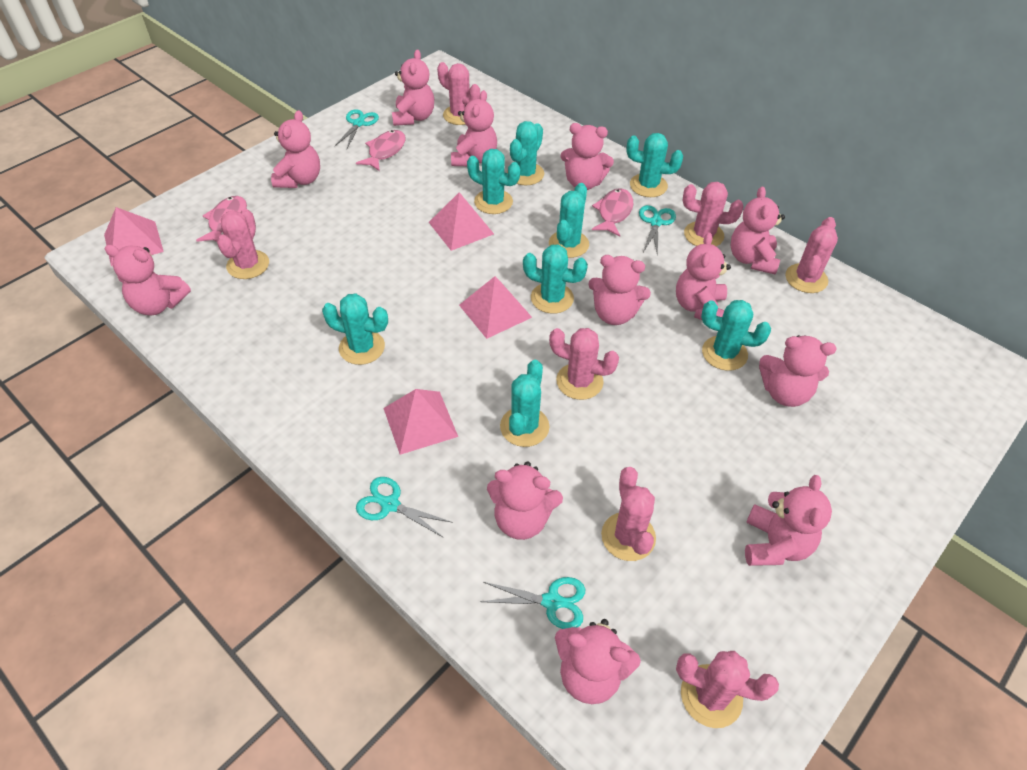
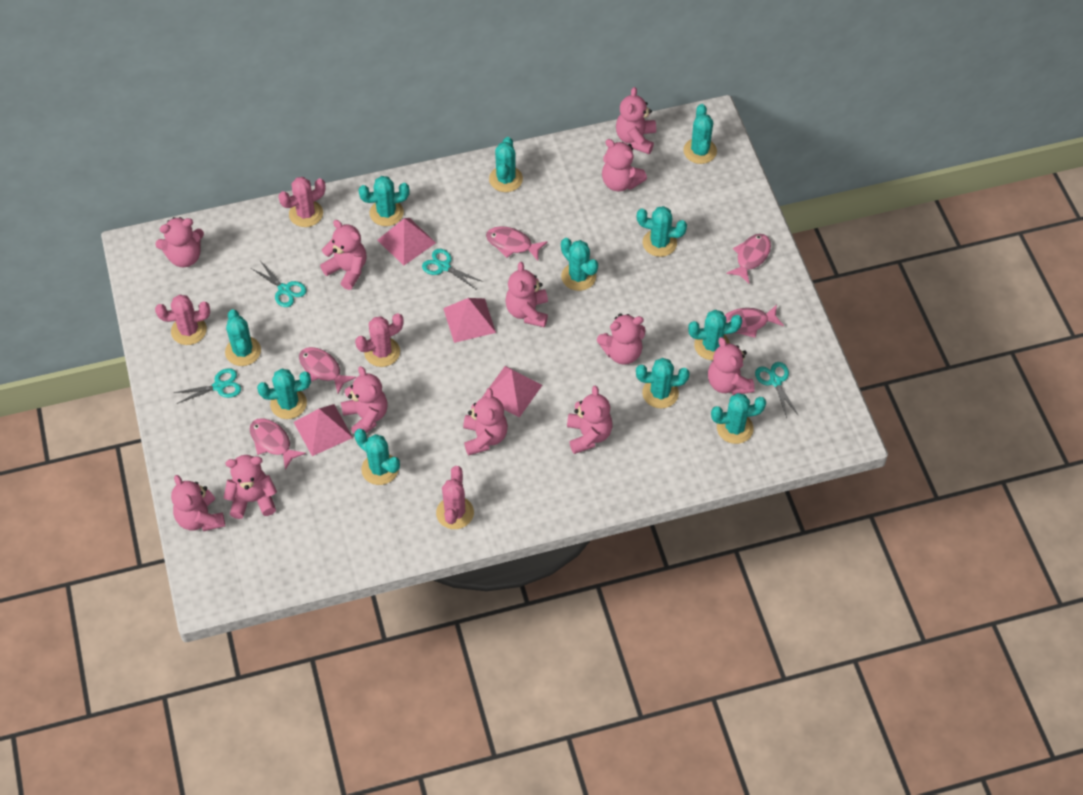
pink cactus: [217,209,269,279] [437,62,480,125] [549,328,619,400] [601,467,656,561] [676,651,779,728] [682,182,744,246] [785,217,838,293] = 7 -> [155,294,210,345] [279,177,326,227] [355,313,404,367] [436,466,474,529] = 4
pink fish: [196,196,247,242] [356,130,405,171] [592,188,633,237] = 3 -> [250,418,306,470] [299,347,356,394] [486,226,547,261] [725,305,784,338] [726,234,771,283] = 5
turquoise cactus: [322,293,388,365] [467,149,520,214] [500,360,549,447] [507,121,544,185] [523,244,588,314] [549,183,589,258] [626,133,683,197] [701,300,771,371] = 8 -> [225,309,261,366] [257,369,311,419] [354,429,400,485] [358,176,410,226] [489,137,523,192] [561,238,598,291] [636,358,690,408] [637,206,687,257] [683,104,717,164] [688,310,742,360] [711,393,766,444] = 11

